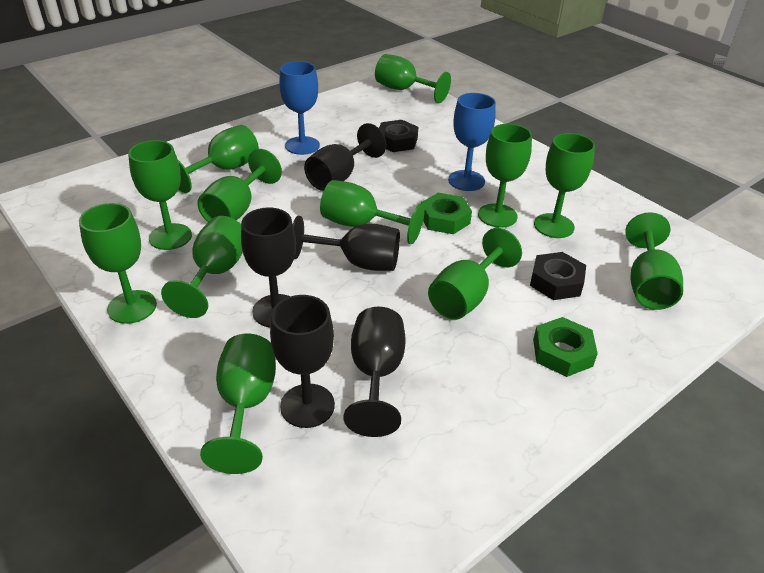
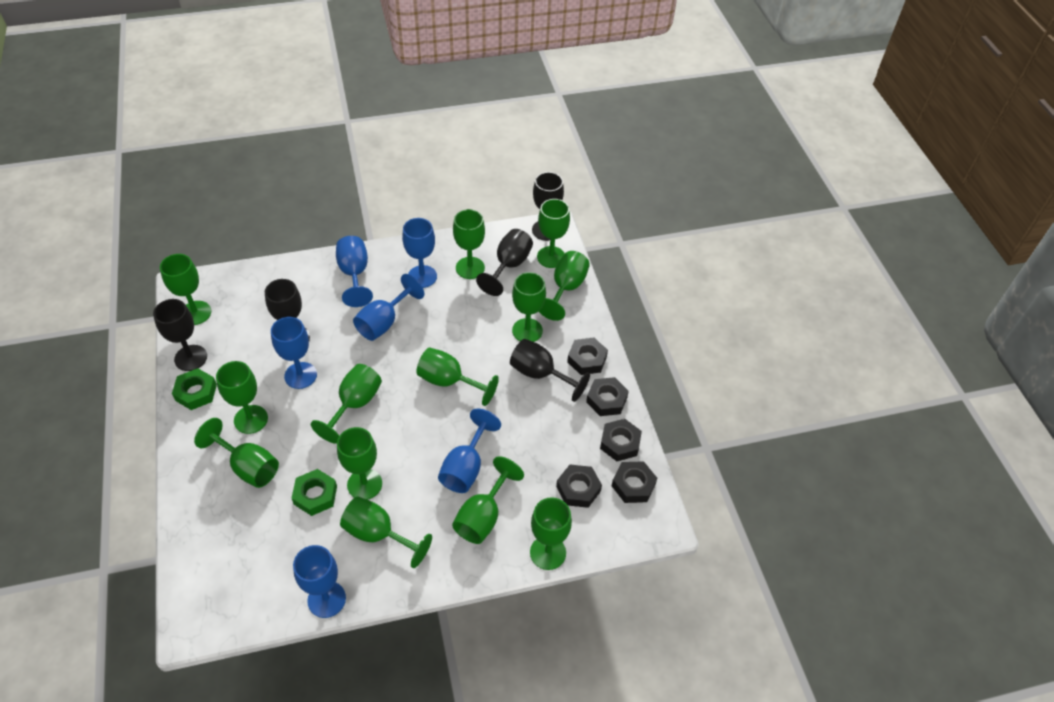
black nut: [379,120,418,152] [530,252,586,300] = 2 -> [556,465,602,508] [567,338,608,375] [586,377,629,416] [600,419,642,461] [612,461,657,503] = 5
blue goblet: [279,61,320,155] [448,93,496,191] = 2 -> [271,317,317,389] [293,545,346,618] [336,236,373,307] [353,274,424,341] [402,218,437,288] [438,408,501,493] = 6
green goblet: [79,203,157,324] [128,140,192,250] [161,216,243,318] [178,125,259,193] [197,149,282,222] [200,334,276,474] [320,180,425,244] [375,54,451,103] [428,228,522,320] [478,124,532,228] [534,133,595,238] [625,212,683,310] = 12 -> [160,254,211,325] [194,418,279,488] [216,361,268,434] [311,364,382,444] [337,427,382,500] [340,497,432,568] [416,348,499,406] [452,456,524,544] [453,209,485,279] [512,272,546,342] [530,497,572,570] [537,199,570,268] [539,251,590,321] = 13

